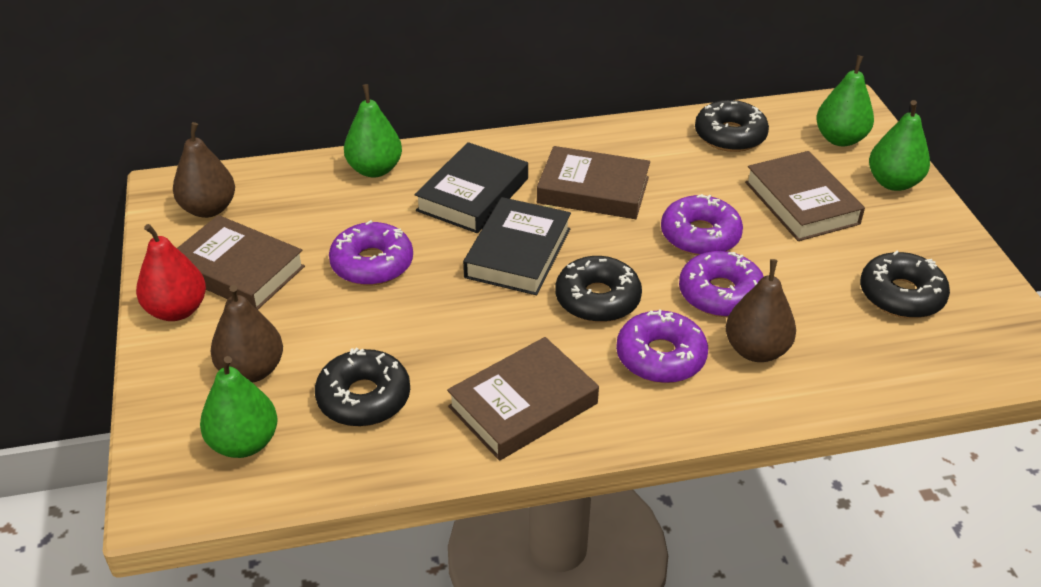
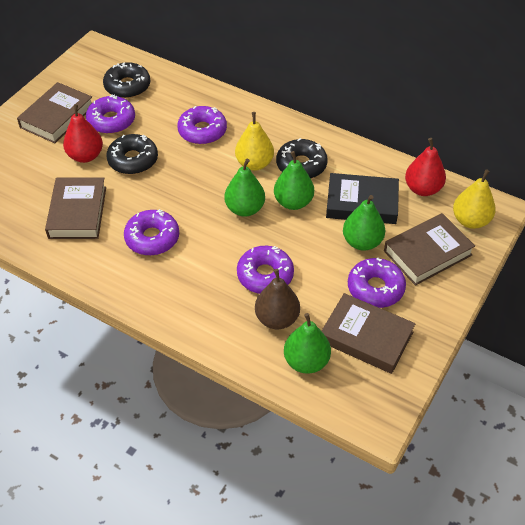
black book: [415,142,528,233] [463,197,571,295] = 2 -> [326,173,399,224] = 1
black donut: [315,348,410,427] [555,256,642,322] [695,100,769,152] [860,251,950,318] = 4 -> [103,62,150,98] [106,134,158,174] [276,138,328,179] = 3
brown pear: [173,122,235,218] [210,285,283,383] [726,259,796,362] = 3 -> [255,269,300,329] = 1
purple donut: [329,220,413,285] [616,309,708,383] [661,194,743,255] [679,251,764,317] = 4 -> [86,94,135,134] [124,209,179,256] [177,106,227,145] [237,246,294,294] [348,258,406,308] = 5
red pear: [136,224,206,321] = 1 -> [63,104,103,163] [405,138,446,196] = 2
yellow pear: none = 0 -> [235,112,274,171] [453,169,496,229] = 2

